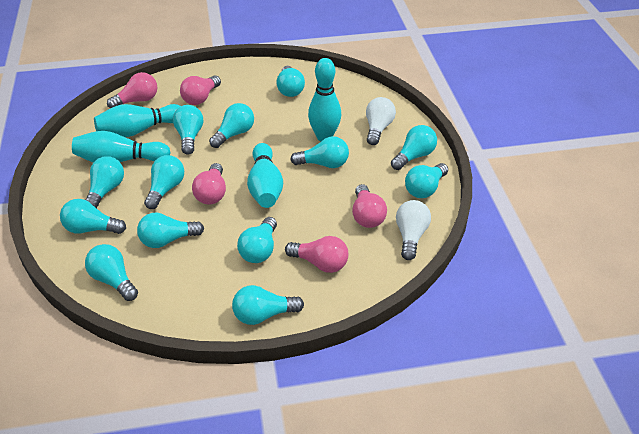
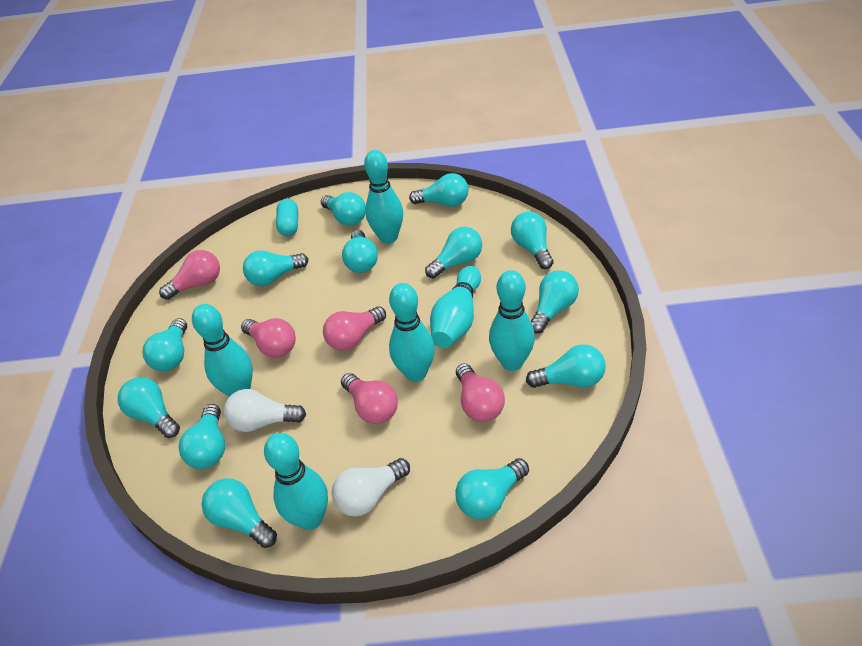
turquoise bowling pin: [72,131,171,162] [94,104,181,137] [247,143,283,208] [308,58,341,141] = 4 -> [192,304,253,397] [264,433,328,530] [364,150,403,244] [389,283,435,382] [430,266,481,348] [489,270,535,371] = 6
turquoise capsule: none = 0 -> [276,199,298,236] = 1

